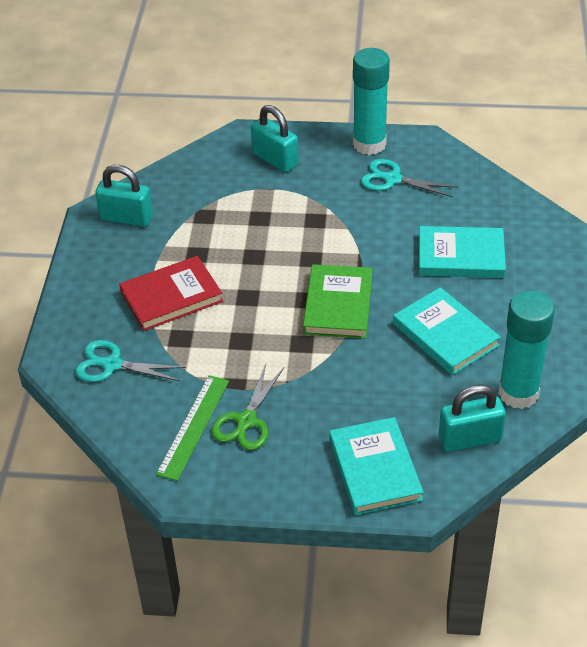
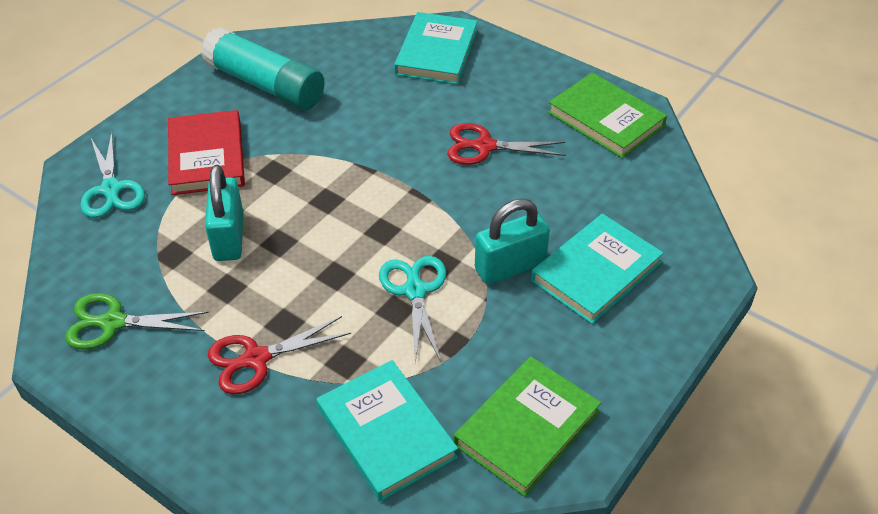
green book: [303,264,373,339] = 1 -> [454,357,601,497] [548,72,667,158] = 2
green ruler: [156,375,229,481] = 1 -> none = 0
red scissors: none = 0 -> [208,316,351,394] [447,123,566,165] = 2
turquoise glue stick: [353,48,390,155] [498,290,555,409] = 2 -> [201,27,325,110] = 1
turquoise padlock: [95,165,153,227] [251,105,299,172] [439,384,506,452] = 3 -> [205,165,243,261] [475,199,550,284] = 2

